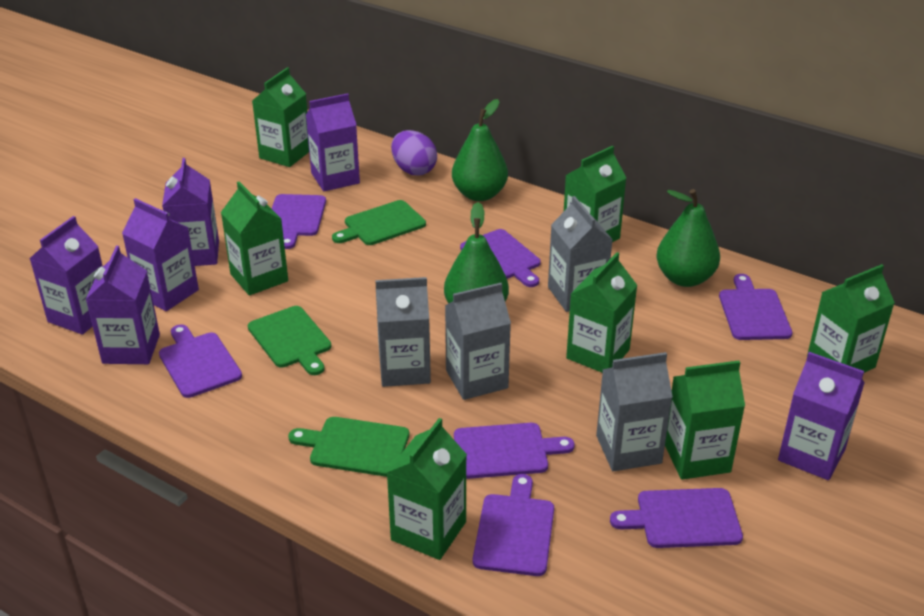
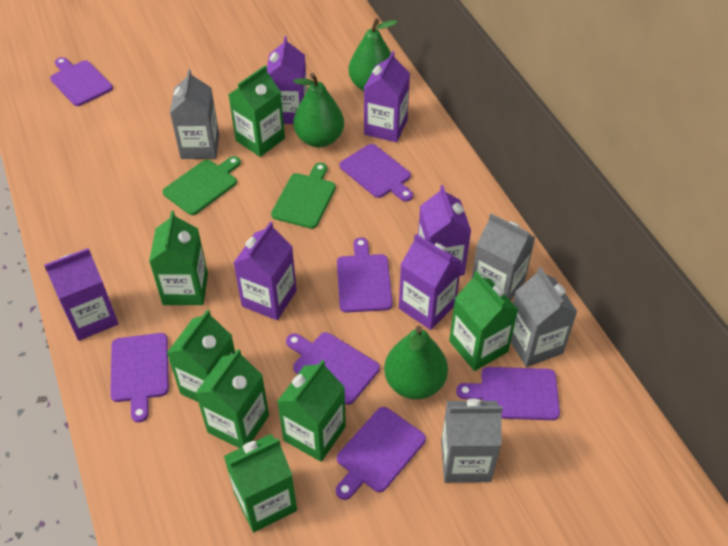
green cutting board: [248,306,331,375] [288,417,409,477] [332,200,426,245] = 3 -> [163,156,241,215] [271,163,336,229] = 2
purple egg: [391,130,437,176] = 1 -> none = 0

